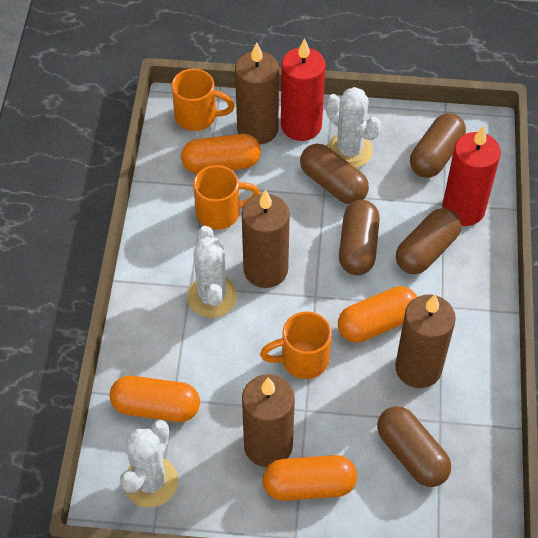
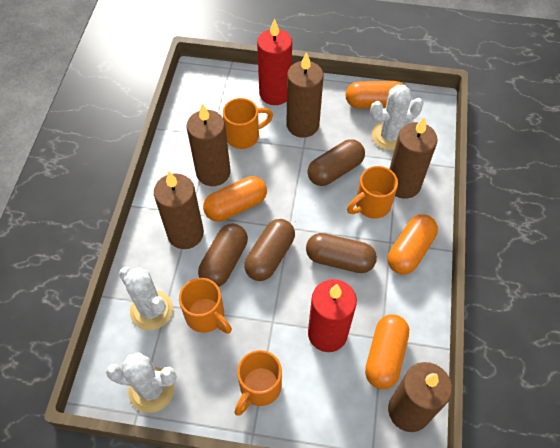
brown candle: [235,42,279,145] [242,189,290,288] [242,374,295,467] [395,294,456,388] = 4 -> [154,171,204,249] [187,104,230,186] [287,52,324,138] [388,362,452,432] [389,117,438,199] = 5
brown capsule: [300,144,369,204] [339,200,380,275] [377,406,451,487] [396,208,461,274] [410,113,466,178] = 5 -> [198,224,248,287] [244,219,295,281] [306,233,377,273] [307,139,365,186] = 4
orange mug: [171,69,235,131] [193,165,260,230] [260,311,332,379] = 3 -> [179,278,232,334] [223,98,273,149] [234,350,282,416] [347,166,398,219] = 4

